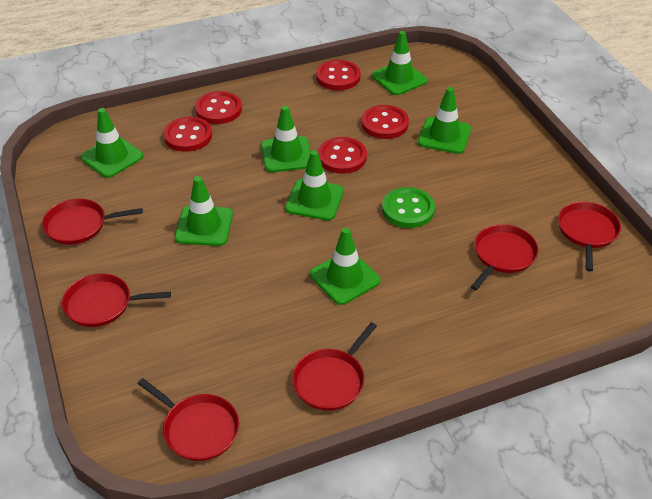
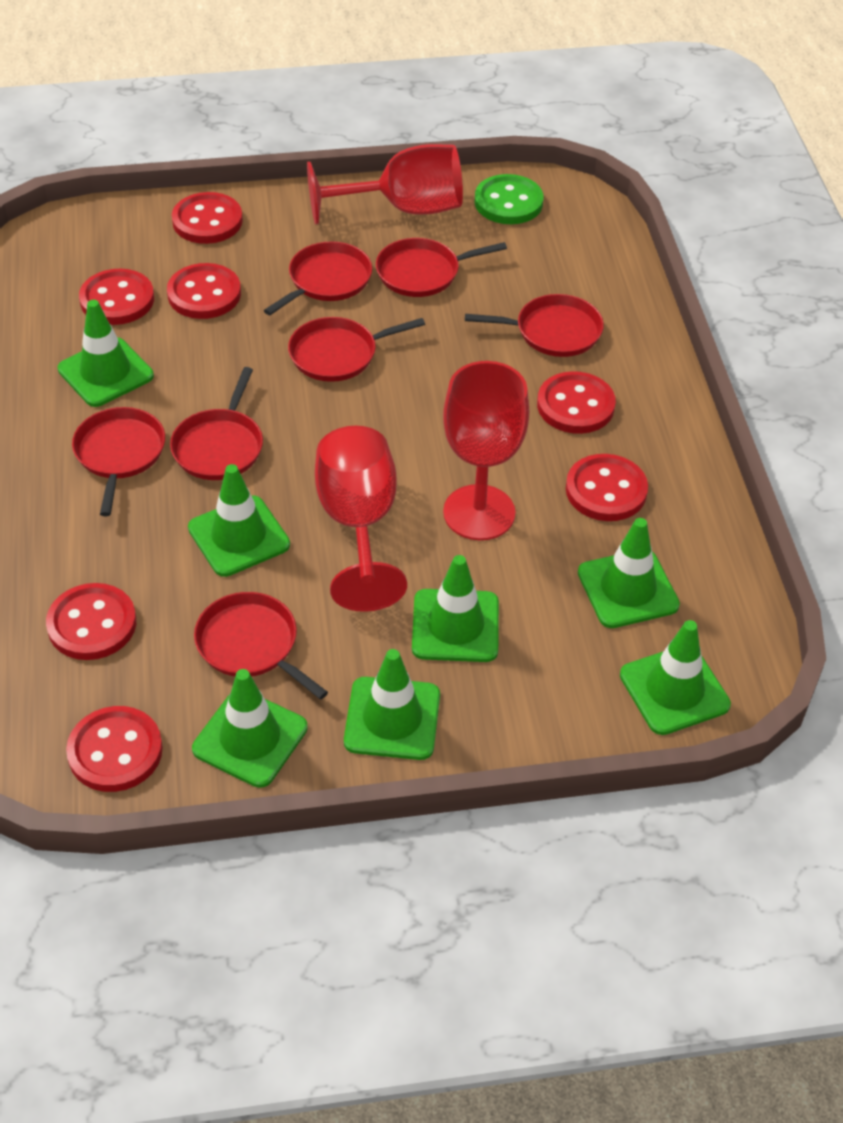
red button: [163,117,212,152] [195,91,242,124] [316,60,361,90] [318,137,367,174] [361,105,409,139] = 5 -> [46,583,136,660] [66,706,163,792] [79,269,154,325] [167,263,241,319] [172,192,243,244] [537,371,616,434] [566,454,648,521] = 7
red goblet: none = 0 -> [307,144,463,225] [315,426,407,612] [443,361,529,540] = 3
red pan: [42,199,143,245] [62,273,171,327] [138,378,239,461] [292,322,377,411] [471,224,538,290] [558,202,621,272] = 6 -> [72,407,165,516] [170,367,263,480] [194,592,328,700] [264,241,372,315] [288,317,425,382] [376,238,507,297] [465,294,604,357] = 7

